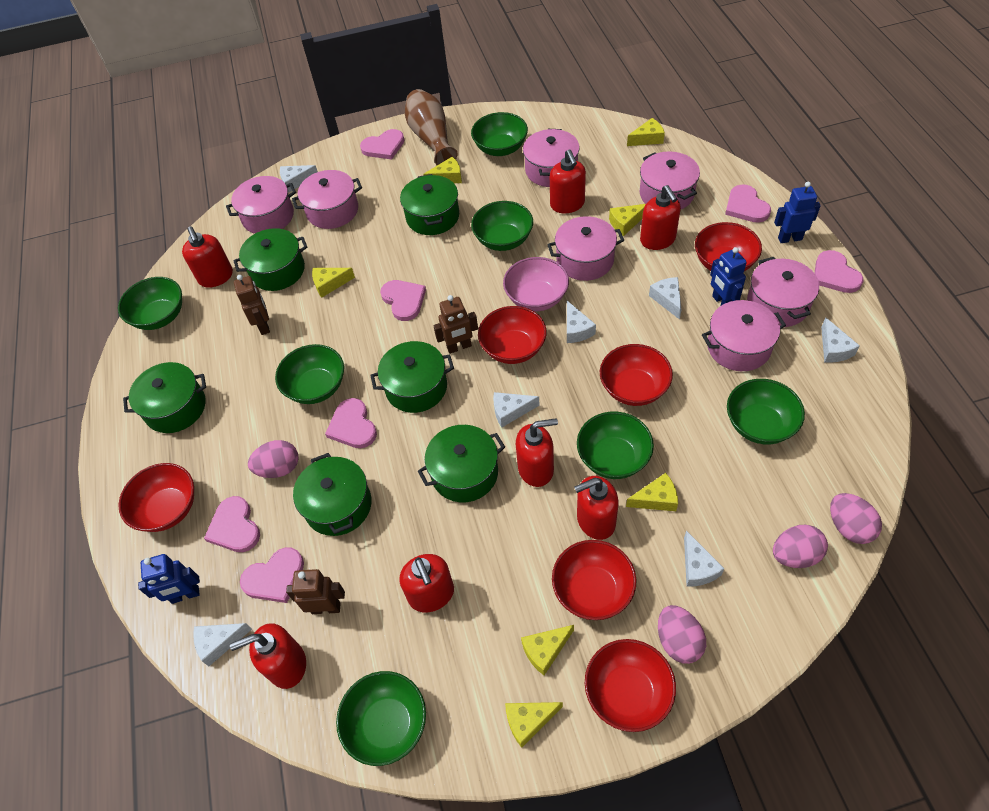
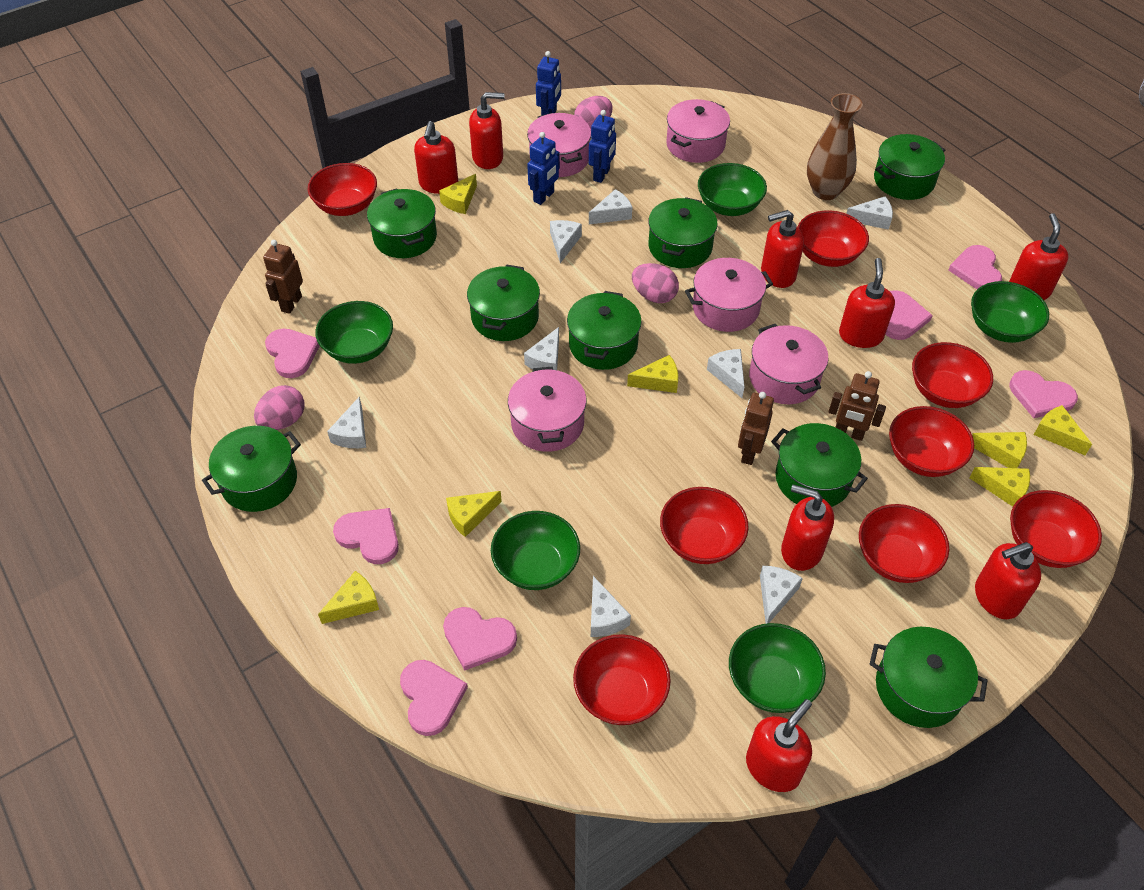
green bowl: [118,277,182,330] [275,344,344,404] [336,671,426,766] [471,112,528,156] [471,201,533,251] [577,411,654,479] [727,379,805,444] = 7 -> [315,301,393,364] [491,511,580,590] [698,163,767,216] [729,623,826,713] [971,281,1049,343] = 5
green pot: [123,362,206,433] [233,228,307,291] [293,453,372,536] [370,341,454,413] [400,174,459,235] [418,425,505,502] = 6 -> [202,426,301,512] [367,188,437,258] [467,265,540,341] [567,291,642,370] [648,197,718,268] [771,423,868,507] [869,627,988,728] [874,134,945,200] = 8
pink bowl: [503,257,569,311] = 1 -> none = 0
pink egg: [248,440,299,478] [658,605,706,664] [773,525,828,568] [830,493,882,544] = 4 -> [254,385,305,430] [574,96,612,129] [632,263,679,303] = 3
pink pot: [226,176,296,234] [292,170,362,229] [523,129,579,187] [547,216,624,281] [639,151,700,209] [702,300,786,371] [747,257,819,327] = 7 -> [508,367,587,452] [527,113,591,177] [666,99,730,163] [685,258,773,332] [749,324,828,404] = 5
red bowl: [118,463,194,532] [478,306,547,364] [552,540,637,620] [585,639,676,732] [600,344,673,406] [695,222,762,271] = 6 -> [308,163,377,216] [573,634,671,725] [660,487,749,564] [798,210,869,267] [859,504,949,583] [889,406,974,477] [912,342,993,408] [1010,490,1102,568] = 8
red soap dispenser: [182,226,233,288] [230,623,306,689] [399,554,454,612] [516,418,558,487] [550,150,586,213] [574,476,619,540] [640,185,681,250] = 7 -> [414,121,458,194] [469,92,504,169] [746,699,812,792] [761,210,804,288] [781,484,834,571] [839,258,895,348] [975,542,1041,619] [1009,213,1068,300] = 8
white cheese: [193,623,252,666] [280,165,318,193] [493,392,540,427] [567,301,596,343] [649,277,682,320] [684,531,725,587] [821,317,860,363] = 7 -> [327,397,366,448] [524,327,559,370] [550,220,582,263] [589,189,632,224] [591,576,631,637] [707,349,744,398] [760,566,803,624] [846,197,893,230] = 8

